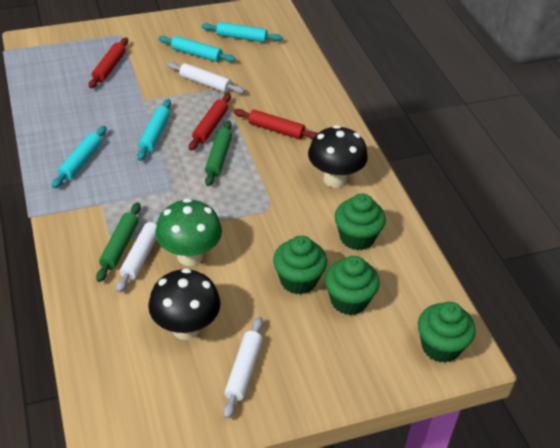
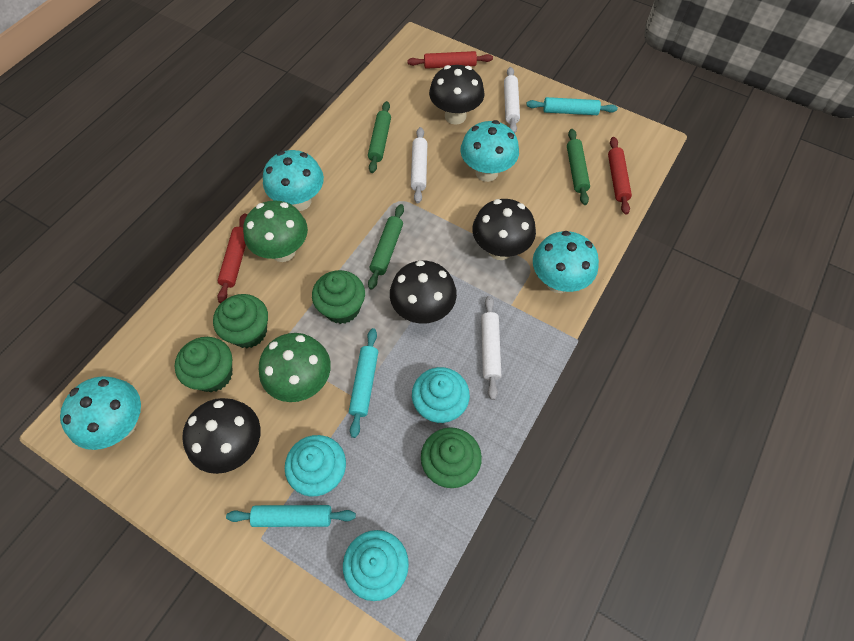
black mushroom: [148,268,221,340] [308,125,368,188] = 2 -> [182,398,261,474] [390,261,457,324] [429,65,485,125] [472,199,536,260] = 4
green mushroom: [156,198,222,266] = 1 -> [243,200,308,262] [259,333,331,402] = 2
green rolling pin: [96,202,141,282] [205,121,232,186] = 2 -> [368,101,391,173] [368,204,404,290] [567,129,590,205] = 3
turquoise cupcake: none = 0 -> [285,435,346,496] [343,530,409,601] [412,367,470,424] = 3
turquoise mushroom: none = 0 -> [60,376,141,450] [263,150,324,211] [460,120,519,182] [533,231,599,293] = 4
turquoise rolling pin: [52,126,107,189] [137,99,171,161] [158,36,236,62] [202,22,283,42] = 4 -> [226,505,356,527] [349,328,378,438] [526,97,618,115] = 3

